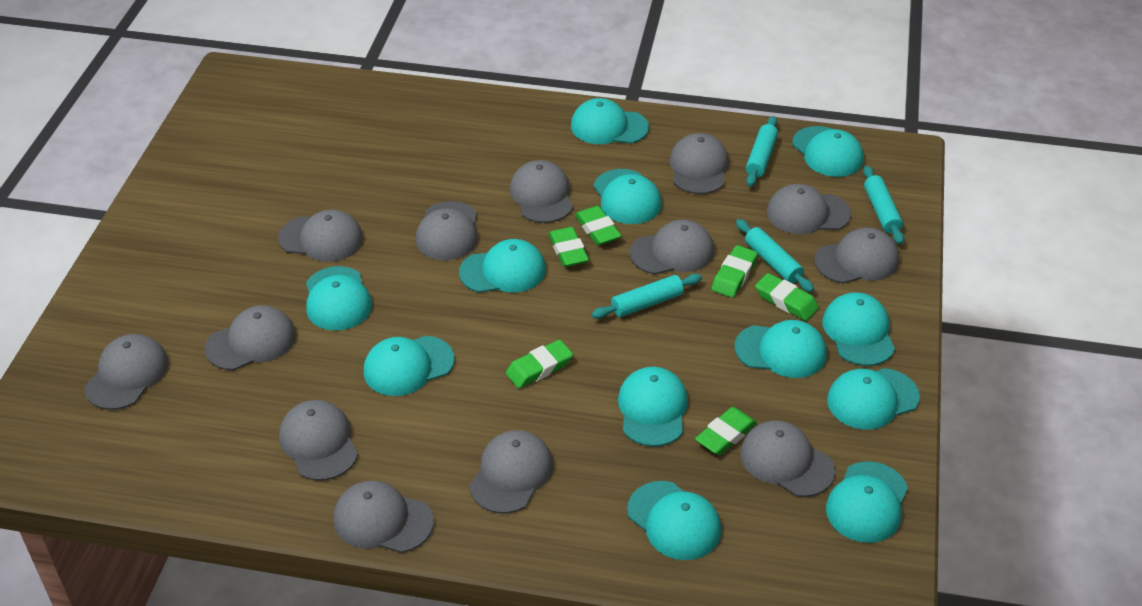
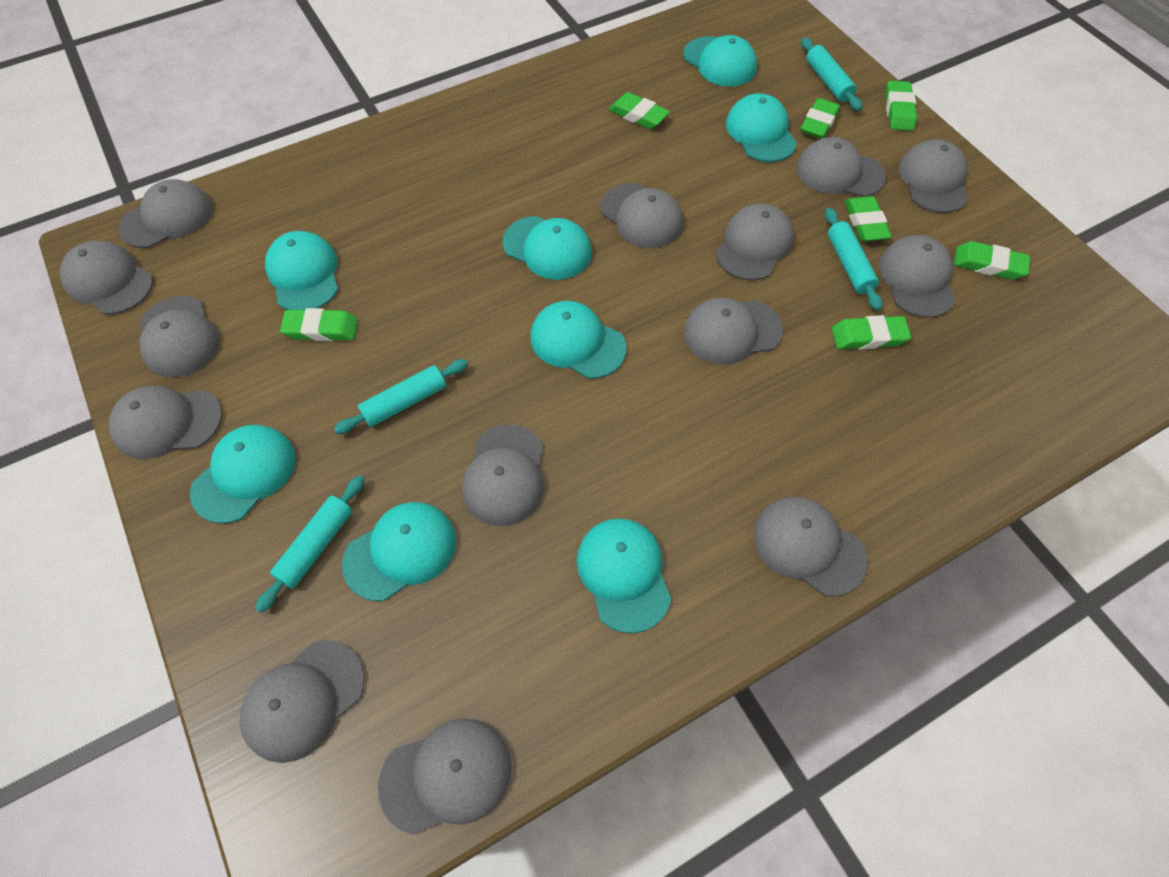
green eraser: [506,340,573,388] [548,227,589,267] [575,206,622,245] [695,407,757,455] [711,245,758,298] [755,273,819,321] = 6 -> [280,308,358,341] [609,92,670,129] [800,98,840,139] [832,315,911,349] [845,196,892,241] [885,81,917,131] [954,241,1030,280] = 7
grey cap: [84,334,169,410] [205,305,296,370] [278,210,363,262] [279,400,358,481] [333,481,434,553] [416,201,478,260] [469,430,553,514] [510,160,573,223] [630,220,714,274] [670,133,729,194] [740,420,835,497] [767,184,851,234] [814,228,899,283] = 13 -> [60,241,153,314] [109,386,222,459] [119,179,212,248] [139,296,220,378] [239,640,364,763] [378,719,512,835] [462,425,544,526] [600,183,683,248] [684,298,783,365] [716,203,794,280] [754,497,868,597] [796,137,886,197] [879,235,956,318] [899,139,968,213] = 14
turquoise cap: [306,266,372,331] [364,336,454,396] [459,239,546,293] [571,98,649,144] [593,169,662,224] [618,367,688,447] [627,481,721,560] [734,320,827,378] [792,126,864,177] [822,292,895,366] [826,461,908,543] [827,368,920,430] = 12 -> [190,425,296,524] [265,231,338,310] [342,502,456,601] [502,216,592,280] [530,301,627,379] [576,518,671,633] [683,35,757,86] [726,93,797,162] = 8

